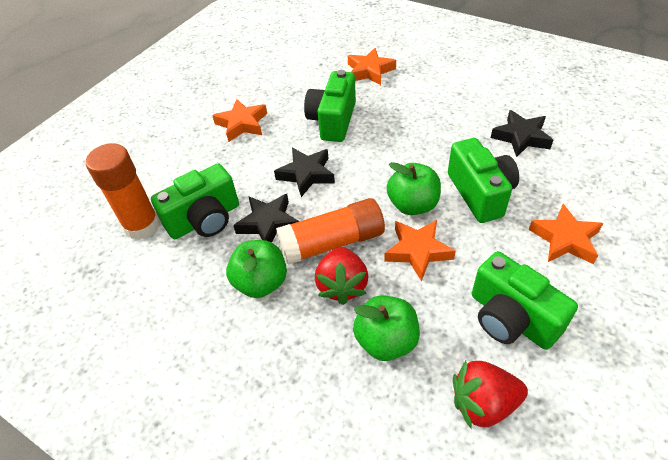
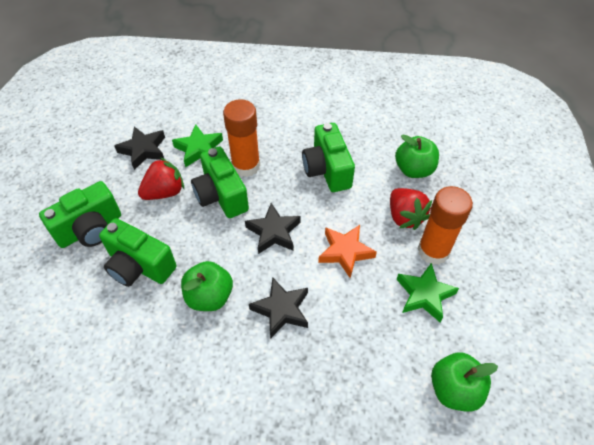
green star: none = 0 -> [172,124,223,168] [397,262,459,322] = 2
orange star: [212,99,267,142] [348,48,396,85] [384,220,456,282] [529,204,603,264] = 4 -> [318,225,377,278] = 1

